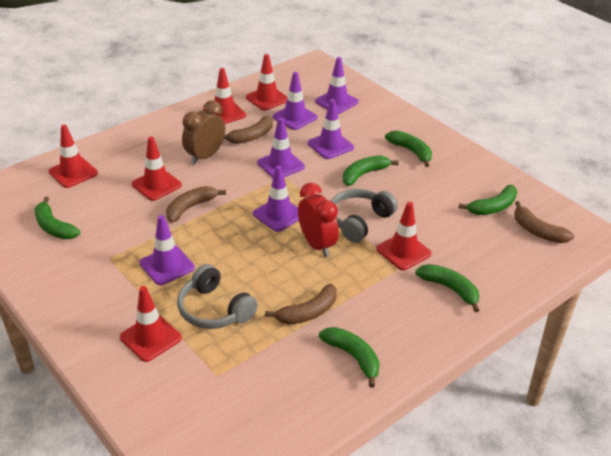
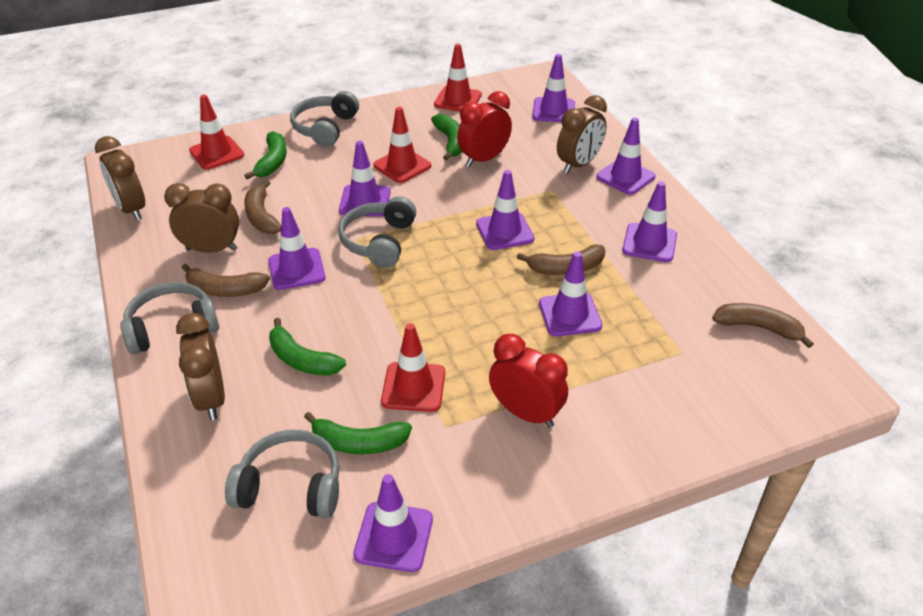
brown clock: [182,100,225,164] = 1 -> [95,136,145,221] [164,183,239,253] [176,313,225,420] [557,95,607,174] = 4
green banana: [35,197,80,239] [319,327,380,388] [343,155,398,186] [385,130,432,167] [415,264,479,312] [459,185,517,215] = 6 -> [244,131,286,179] [269,318,346,376] [304,412,412,454] [431,114,462,161] = 4
grey headphones: [177,264,258,329] [331,189,398,243] = 2 -> [120,282,219,355] [225,430,339,518] [290,91,359,147] [338,196,416,268] = 4
purple traffic cone: [140,215,195,285] [253,165,299,232] [257,117,305,178] [273,72,317,130] [308,99,354,159] [315,57,359,114] = 6 -> [268,207,326,290] [339,141,390,216] [353,474,433,572] [476,170,534,250] [533,54,575,122] [539,252,602,337] [596,117,656,195] [622,181,677,262] = 8
red clock: [298,183,339,257] = 1 -> [457,91,512,167] [489,334,568,428] = 2
red traffic cone: [49,125,98,188] [120,286,182,362] [132,137,182,201] [203,68,246,124] [246,54,287,111] [377,202,431,270] = 6 -> [189,95,244,170] [373,107,431,183] [381,323,445,412] [434,44,482,112] = 4

